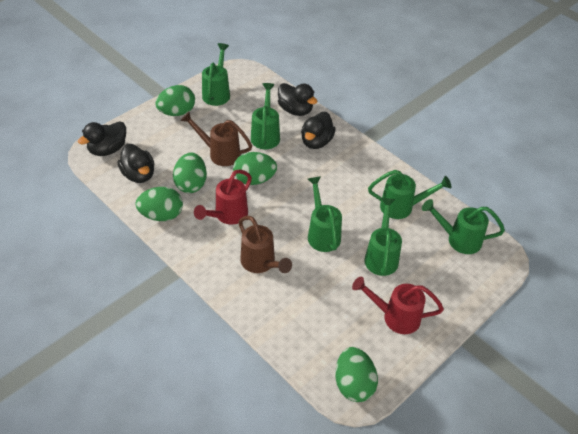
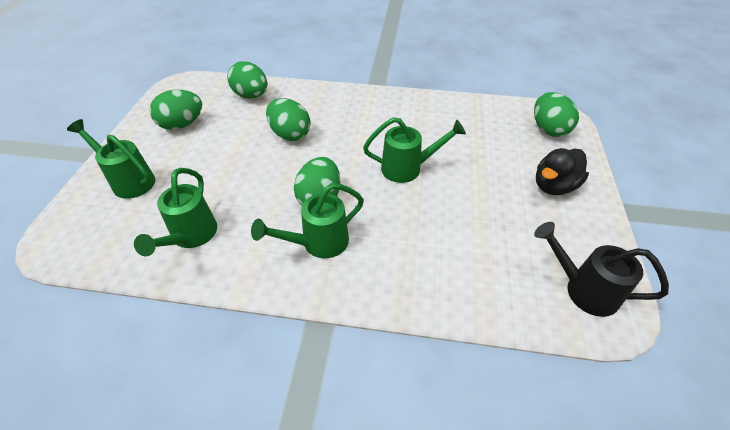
black duck: [78,121,126,156] [117,144,154,183] [278,83,317,116] [301,112,336,149] = 4 -> [536,148,589,195] = 1
black watering can: none = 0 -> [534,222,669,317] = 1
brown watering can: [181,112,252,166] [239,216,292,273] = 2 -> none = 0
green watering can: [202,43,230,106] [251,83,280,149] [308,176,342,252] [364,198,402,276] [368,170,452,219] [422,199,505,254] = 6 -> [67,119,155,199] [134,168,217,256] [251,183,364,258] [363,117,466,183] = 4
red watering can: [194,169,252,225] [352,277,444,334] = 2 -> none = 0

